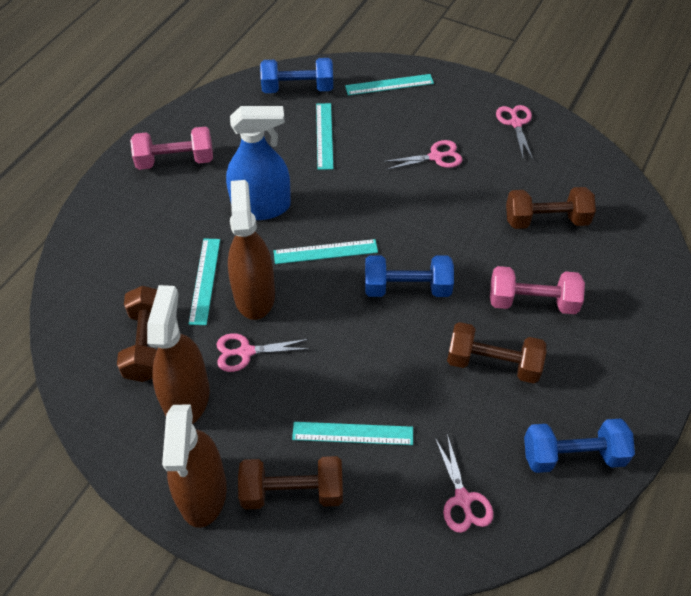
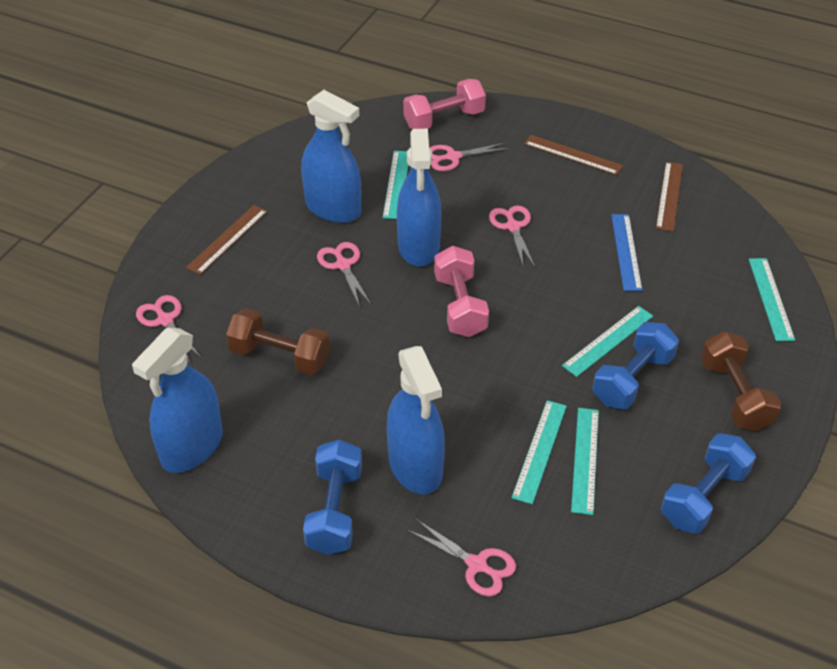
blue ruler: none = 0 -> [611,214,642,291] = 1
blue spray bottle: [226,106,291,220] = 1 -> [132,327,223,473] [301,90,361,223] [387,346,445,494] [397,129,442,266] = 4
brown dumbbell: [117,286,157,382] [238,456,343,510] [447,322,546,383] [506,187,596,229] = 4 -> [226,308,330,375] [701,331,781,431] = 2
brown ruler: none = 0 -> [186,205,268,275] [524,135,623,175] [656,162,683,232] = 3
brown spray bottle: [147,285,210,424] [162,404,227,528] [228,180,275,320] = 3 -> none = 0
pink scissors: [217,333,310,372] [383,140,462,170] [435,434,494,533] [496,105,533,159] = 4 -> [136,295,202,362] [317,242,371,307] [408,520,516,596] [430,143,509,171] [489,206,535,268] = 5

